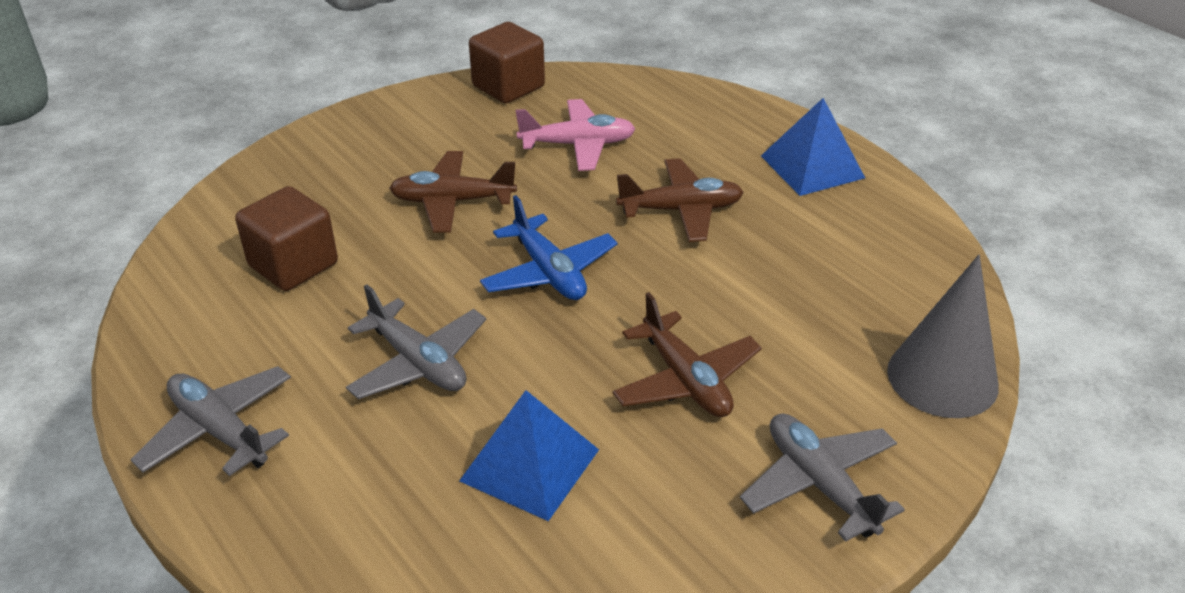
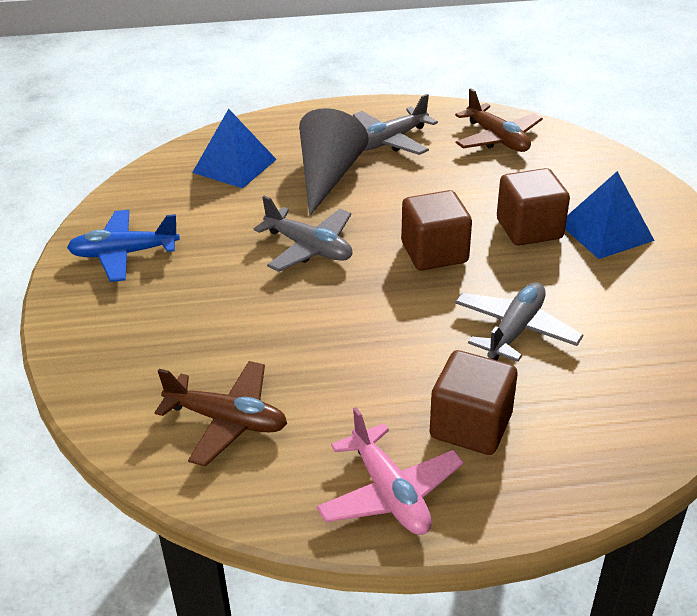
brown cube: [235,186,338,291] [469,22,545,103] = 2 -> [401,190,472,271] [429,350,517,455] [497,168,570,246] = 3
brown plane: [389,151,517,233] [612,292,762,417] [616,158,743,242] = 3 -> [154,361,287,467] [455,88,543,152] = 2

